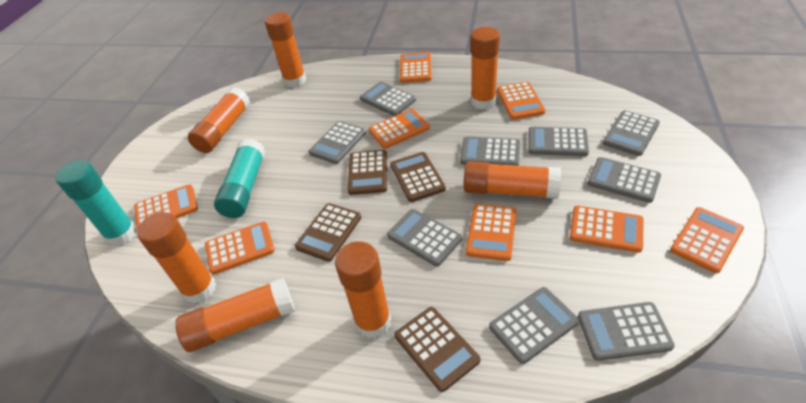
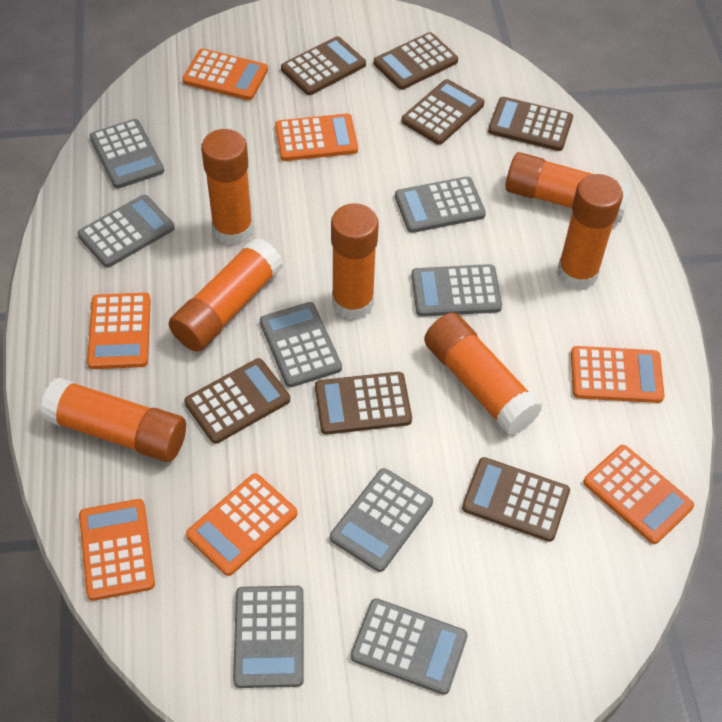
brown calculator: [295,203,361,262] [348,150,387,195] [390,152,446,202] [395,307,480,392] = 4 -> [184,358,290,444] [281,36,366,95] [315,372,412,435] [374,32,458,90] [401,79,484,145] [462,457,570,542] [488,97,573,151] = 7
grey calculator: [308,121,366,164] [360,82,416,116] [387,209,462,267] [460,137,520,166] [489,287,579,364] [528,127,589,156] [578,302,675,361] [588,157,661,203] [603,110,660,156] = 9 -> [78,195,175,268] [90,119,164,188] [233,586,304,688] [260,302,342,387] [330,468,433,572] [350,598,468,695] [395,177,486,233] [411,264,502,317] = 8
orange calculator: [134,184,198,229] [205,221,275,274] [369,109,430,149] [400,52,432,83] [466,204,516,261] [497,82,545,120] [570,206,644,253] [670,207,744,273] = 8 -> [79,499,155,601] [87,293,151,369] [182,49,268,100] [186,473,297,576] [275,114,358,161] [571,346,665,403] [583,445,694,544] = 7
turquoise glue stick: [55,160,137,246] [214,139,265,218] = 2 -> none = 0

